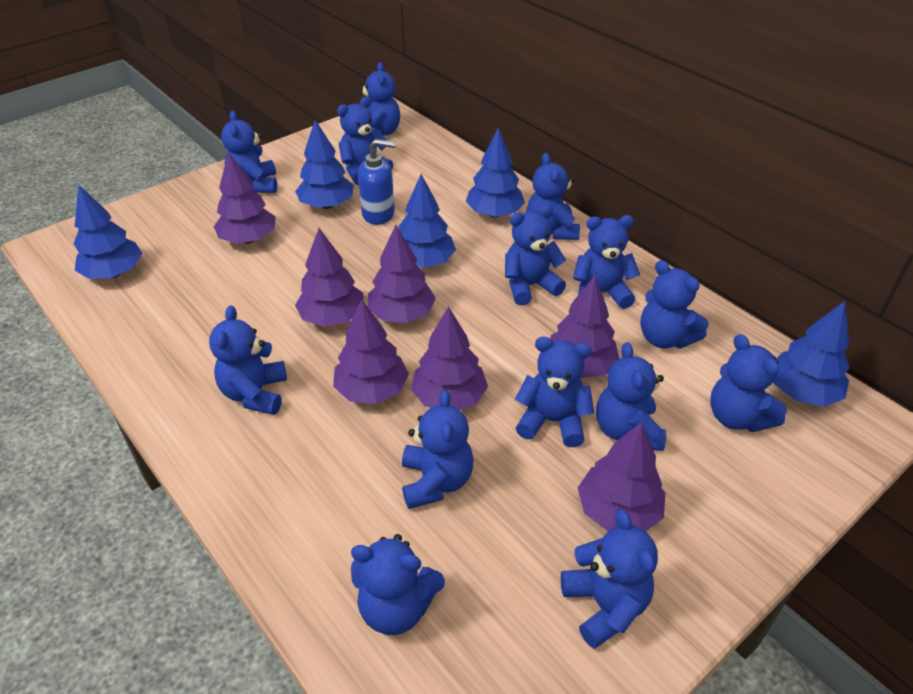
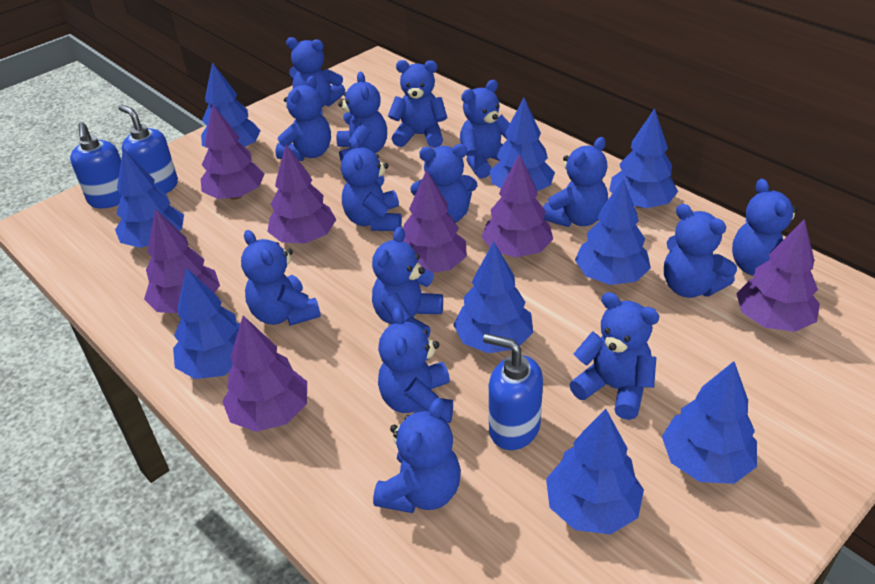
blue soap dispenser: [358,139,396,225] = 1 -> [70,122,122,209] [119,105,178,194] [483,334,543,450] = 3
blue teddy bear: [209,306,287,415] [221,111,277,193] [337,97,393,185] [351,534,445,635] [359,62,400,136] [402,390,473,509] [505,205,566,305] [515,337,594,447] [526,153,580,240] [561,510,658,649] [573,215,640,309] [596,342,666,451] [640,260,709,348] [710,334,787,432] = 14 -> [241,230,321,326] [275,76,331,161] [286,37,345,107] [336,72,387,161] [341,136,402,231] [372,227,443,338] [373,398,461,513] [378,307,453,423] [388,60,447,148] [410,144,477,223] [460,80,510,179] [543,137,608,227] [569,292,659,420] [664,204,737,298] [732,179,798,275] = 15
blue tree: [74,184,142,279] [295,120,354,209] [398,174,456,268] [465,128,525,218] [773,301,850,407] = 5 -> [115,149,184,248] [173,268,240,379] [201,62,261,148] [453,242,533,353] [490,98,555,191] [546,409,644,535] [575,179,651,285] [609,108,678,208] [662,361,757,484] = 9

